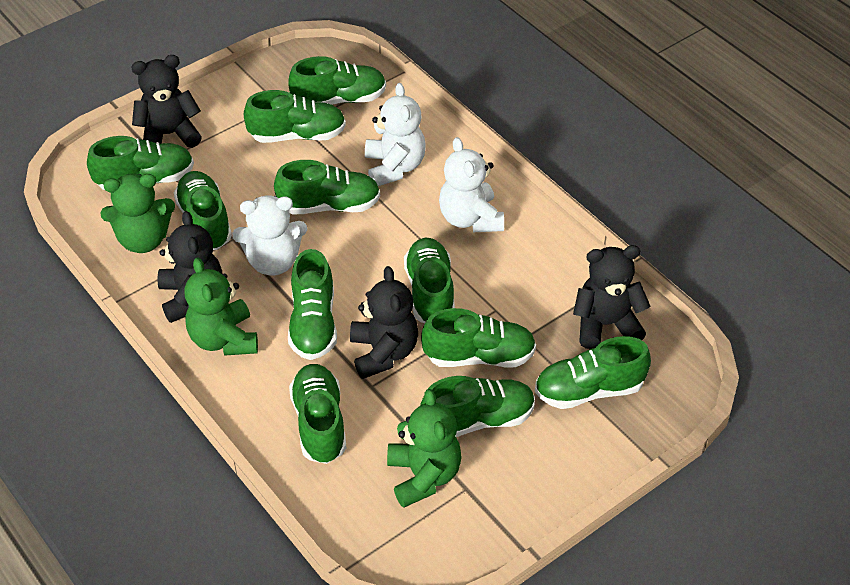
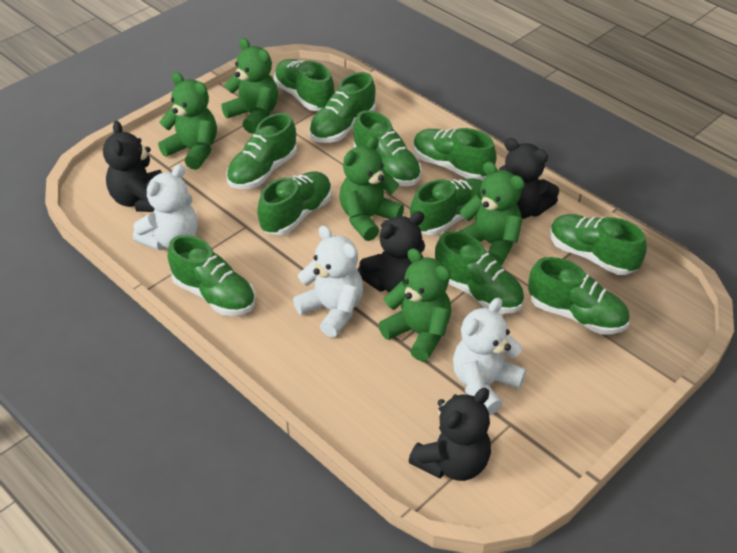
green teddy bear: [100,173,175,253] [184,257,258,356] [387,389,462,508] = 3 -> [158,72,217,170] [221,38,278,134] [340,136,404,241] [378,248,451,362] [458,161,525,266] = 5

